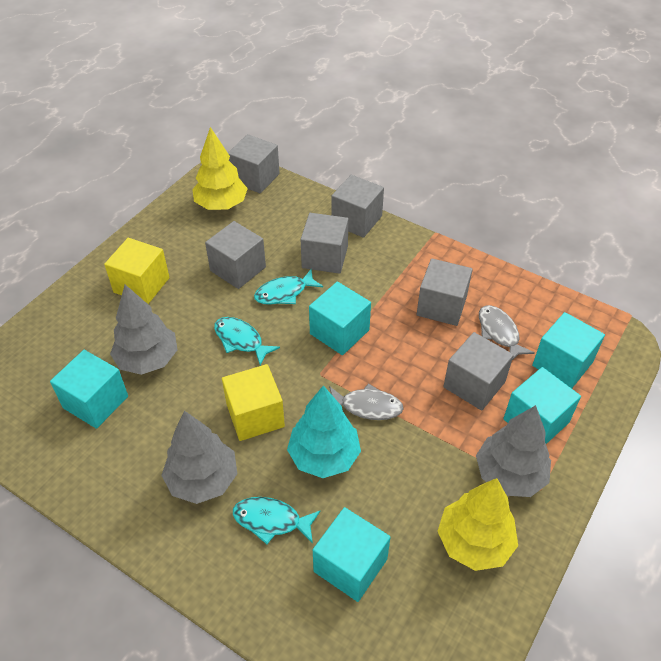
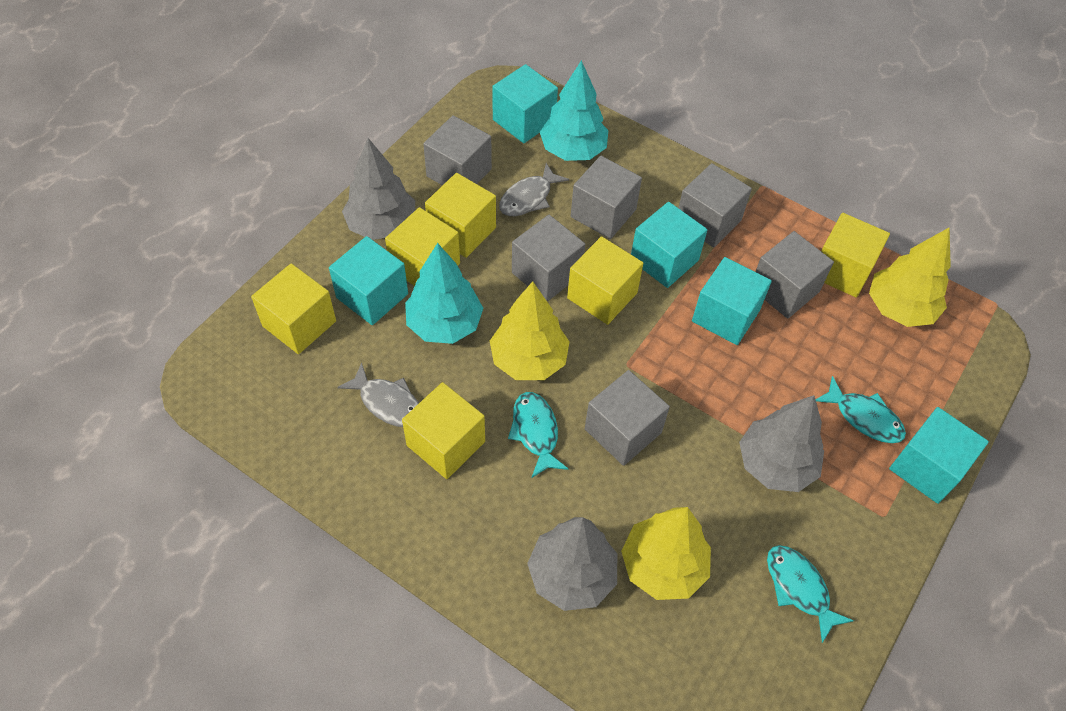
turquoise tree: [287,385,361,478] = 1 -> [405,243,484,344] [540,60,608,161] = 2
yellow cube: [104,238,170,304] [222,364,285,441] = 2 -> [251,263,336,354] [385,207,460,286] [402,382,485,479] [425,173,496,258] [567,236,643,325] [821,213,890,298] = 6
yellow tree: [192,127,248,210] [437,478,518,571] = 2 -> [490,281,570,380] [621,507,711,600] [869,227,951,327] = 3

